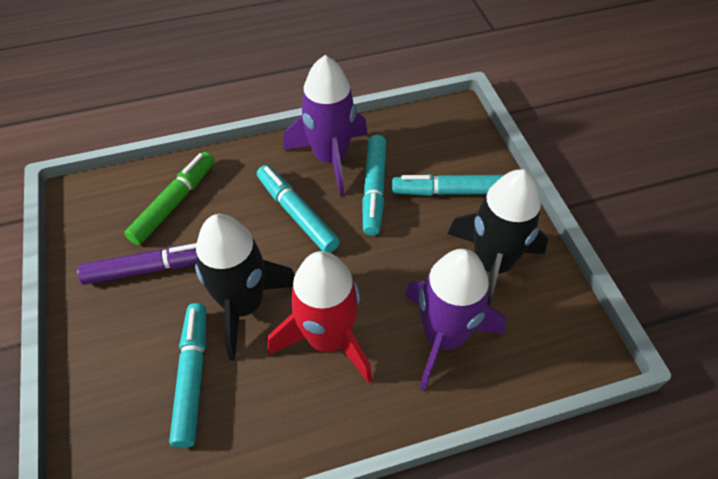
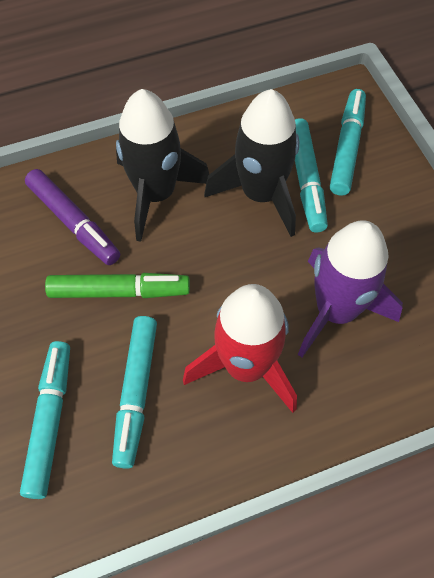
purple rocket: [284,55,368,196] [405,249,506,391] = 2 -> [298,220,403,358] = 1

